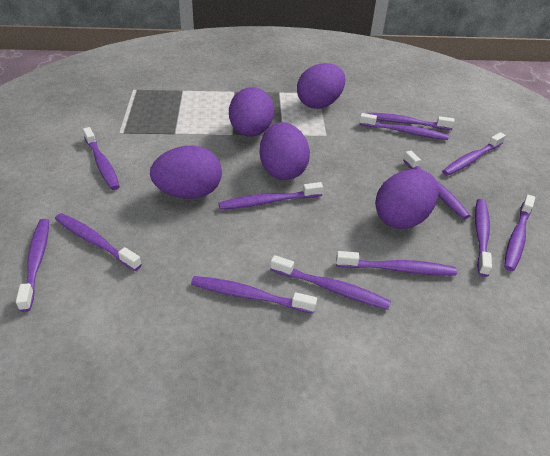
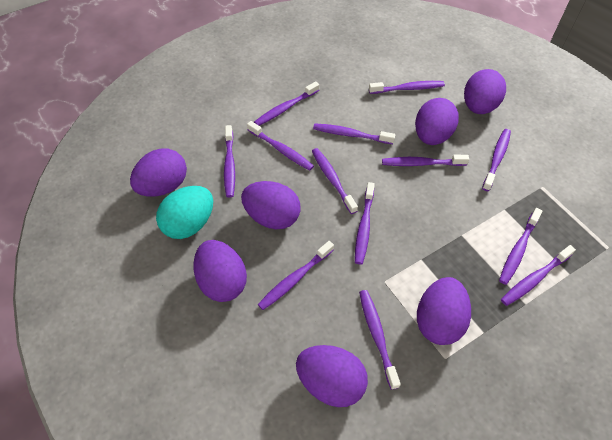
purple egg: [150,146,222,199] [229,87,274,137] [259,122,310,180] [297,63,345,109] [375,169,439,229] = 5 -> [130,148,187,196] [193,240,247,302] [241,181,301,229] [296,345,368,407] [415,98,459,145] [417,277,471,345] [464,69,506,114] = 7
turquoise egg: none = 0 -> [156,186,213,239] = 1

